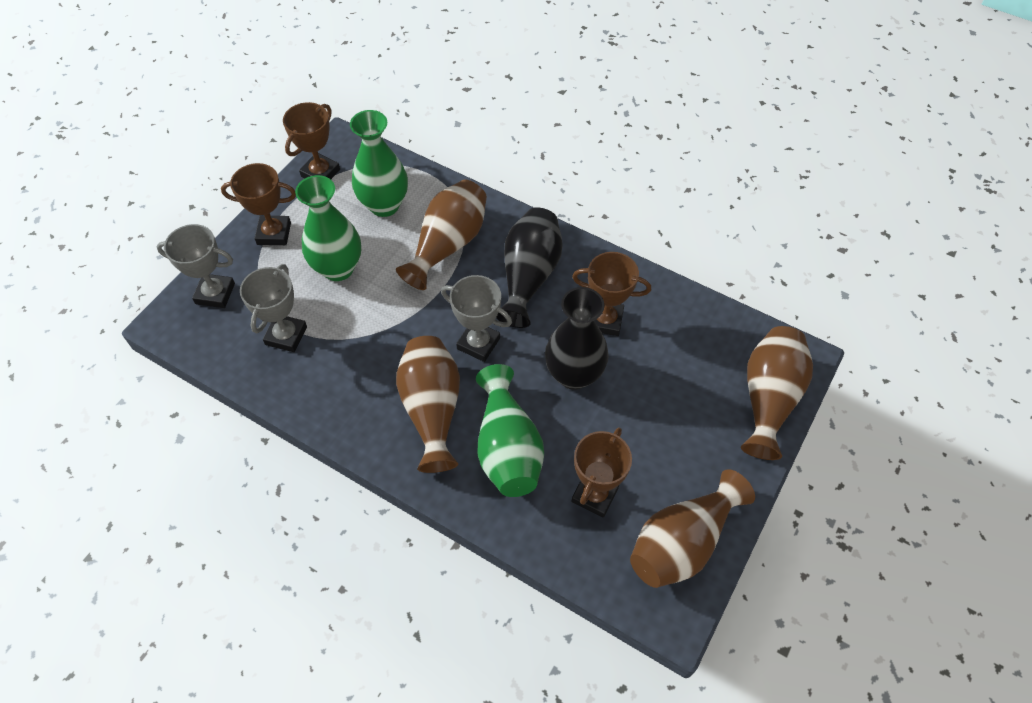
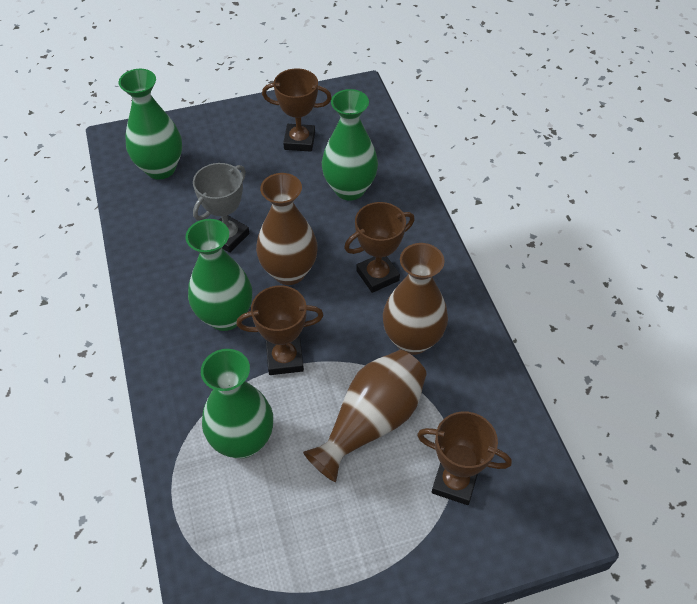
black vase: [496,207,563,328] [545,287,609,390] = 2 -> none = 0
brown vase: [396,179,487,290] [396,336,460,473] [630,469,755,588] [741,326,813,460] = 4 -> [256,173,318,285] [303,350,427,482] [383,243,448,355] = 3
green vase: [295,175,361,281] [350,110,408,217] [476,364,544,497] = 3 -> [119,69,182,179] [186,219,252,331] [201,349,273,458] [322,89,378,200] = 4
grey trophy: [156,224,235,308] [240,264,307,352] [441,275,512,362] = 3 -> [193,163,249,253] = 1

